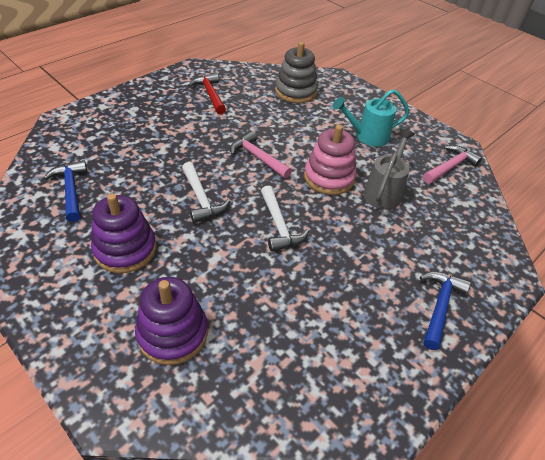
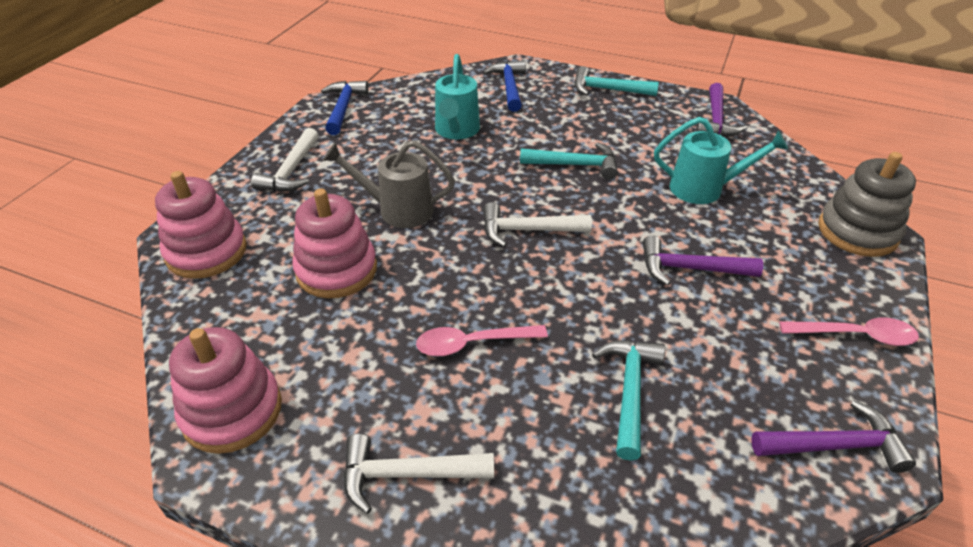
pink hammer: [230,131,292,178] [423,145,482,184] = 2 -> none = 0
pink spoon: none = 0 -> [416,325,548,356] [779,318,919,346] = 2
pink stacking toy: [304,125,356,195] = 1 -> [155,171,247,279] [169,327,282,454] [292,188,377,298] = 3
purple hammer: none = 0 -> [643,235,763,286] [696,83,747,137] [751,400,916,473] = 3
purple stacking toy: [91,193,156,273] [135,277,208,365] = 2 -> none = 0
red hammer: [188,73,226,114] = 1 -> none = 0
turquoise hammer: none = 0 -> [520,142,618,180] [574,66,659,96] [592,340,665,461] = 3
turquoise watering can: [333,89,409,147] = 1 -> [435,54,480,139] [654,117,788,204] = 2
white hammer: [182,162,230,223] [261,186,309,252] = 2 -> [251,128,319,192] [343,434,494,514] [483,202,592,247] = 3

